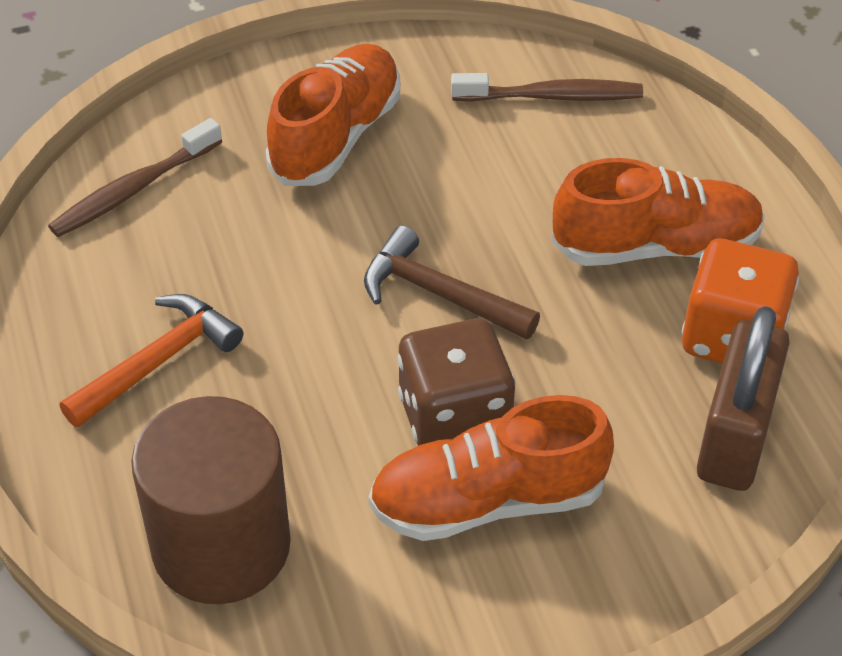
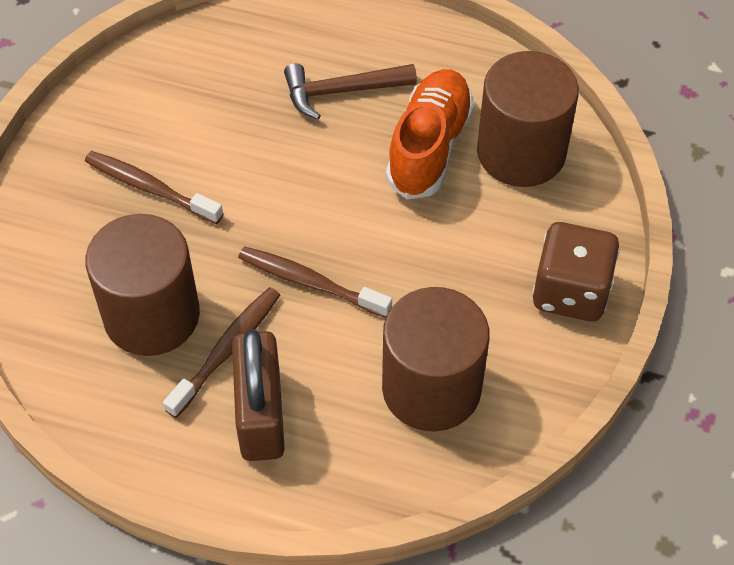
brown cylinder: [131,396,291,604] = 1 -> [85,214,200,356] [382,287,489,431] [477,51,579,187] = 3
brown toothbrush: [48,118,222,237] [451,73,643,102] = 2 -> [85,151,223,224] [163,287,280,418] [238,246,392,318] = 3
orange dice: [681,238,799,364] = 1 -> none = 0
orange hammer: [60,294,243,428] = 1 -> none = 0
orange shoe: [266,44,400,186] [369,395,614,541] [552,158,765,266] = 3 -> [386,69,474,199] = 1

